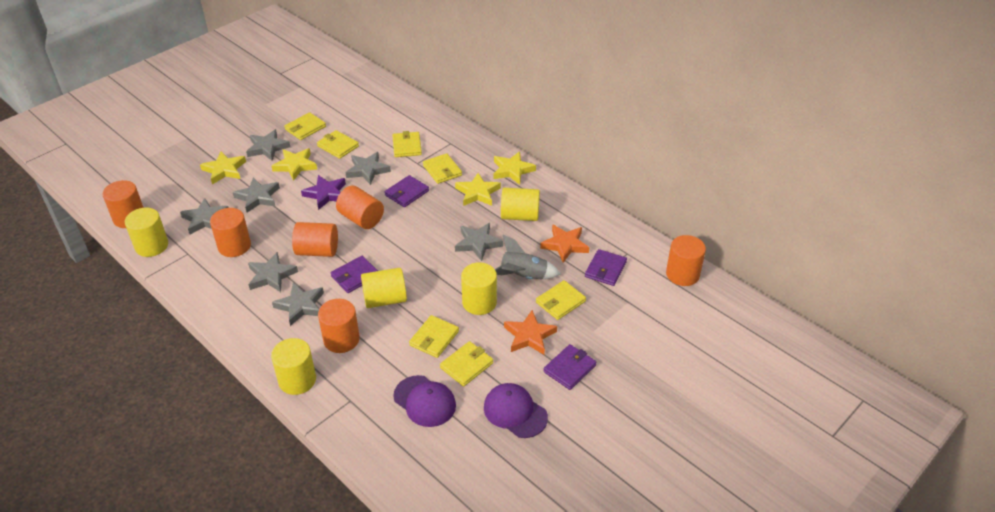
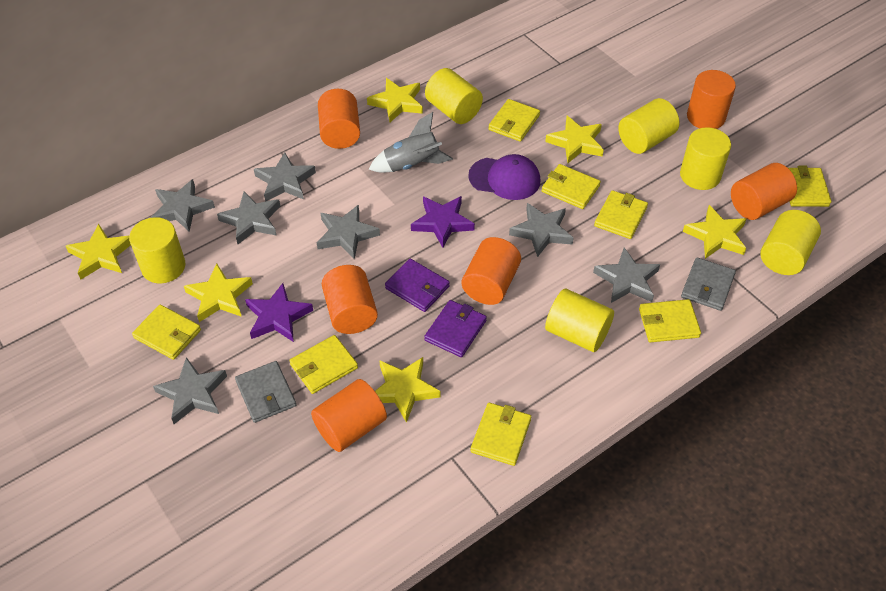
grey wallet: none = 0 -> [235,361,296,423] [681,257,736,311] = 2
orange star: [504,310,557,355] [540,224,590,263] = 2 -> none = 0
purple cap: [393,375,456,427] [484,383,548,438] = 2 -> [468,154,540,200] = 1
purple star: [301,175,346,210] = 1 -> [245,283,313,342] [411,196,475,248] = 2
purple wallet: [331,256,378,293] [385,175,429,207] [544,344,596,390] [585,249,627,286] = 4 -> [385,259,450,312] [424,300,487,357] = 2
yellow cylinder: [125,207,168,257] [271,338,316,395] [361,268,407,308] [461,262,497,315] [501,188,540,221] = 5 -> [129,217,185,283] [425,68,483,124] [545,289,614,352] [618,98,679,154] [680,127,731,190] [760,210,821,275] = 6
yellow star: [200,152,246,184] [272,148,317,181] [455,173,501,206] [494,151,536,185] = 4 -> [66,224,131,280] [184,264,253,322] [367,78,423,122] [375,357,441,423] [545,116,604,163] [683,205,746,259] = 6
yellow wallet: [284,112,326,140] [317,130,359,159] [392,131,422,157] [409,315,459,358] [423,153,462,184] [440,341,493,387] [536,280,586,320] = 7 -> [132,304,201,360] [289,335,358,394] [471,403,531,466] [488,99,540,142] [542,164,601,209] [594,190,648,239] [639,299,701,342] [788,166,831,207] = 8

